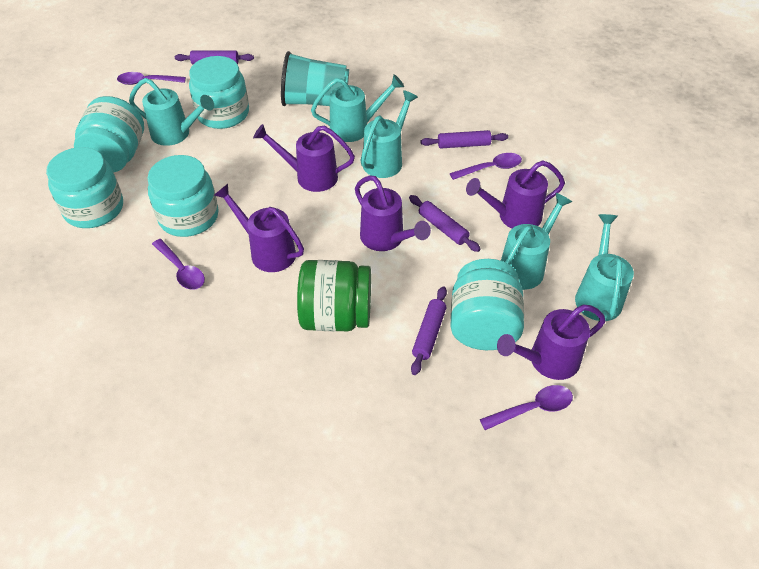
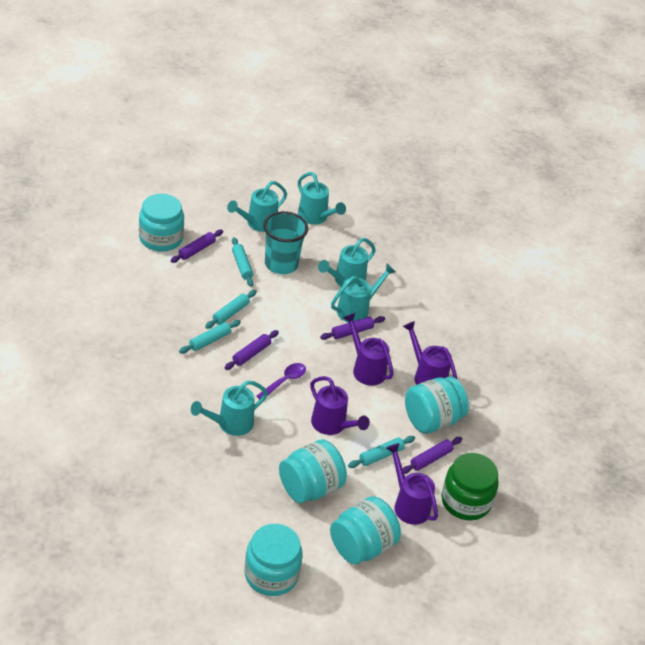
purple spoon: [117,72,186,85] [152,239,205,290] [450,153,522,180] [480,385,573,430] = 4 -> [256,363,306,399] = 1
purple watering can: [214,184,304,272] [253,124,355,192] [355,175,431,251] [466,160,565,229] [497,304,606,380] = 5 -> [310,376,370,435] [343,313,394,386] [386,443,438,525] [403,321,457,385] = 4
turquoise rolling pin: none = 0 -> [179,320,241,354] [205,290,257,329] [232,237,254,287] [348,436,415,468] = 4

